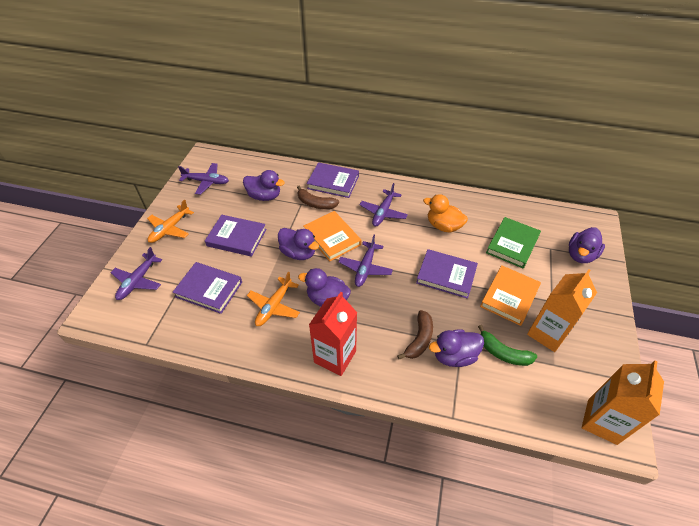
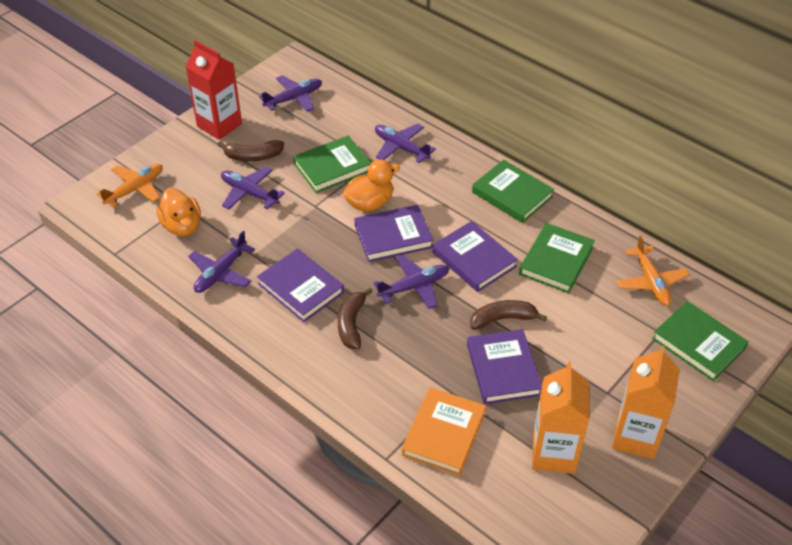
brown banana: [297,185,339,209] [397,310,433,360] = 2 -> [217,140,284,161] [338,288,373,349] [470,300,547,330] = 3
green banana: [478,325,537,366] = 1 -> none = 0
green book: [486,217,541,268] = 1 -> [293,136,371,193] [472,160,554,223] [519,223,595,293] [652,301,749,381] = 4
orange book: [303,211,361,261] [480,265,541,326] = 2 -> [402,387,486,476] = 1
orange duck: [423,194,468,233] = 1 -> [156,188,201,236] [343,159,400,212] = 2
purple duck: [243,170,285,201] [278,228,319,260] [298,268,351,307] [429,329,484,367] [569,227,605,263] = 5 -> none = 0
purple plane: [110,247,162,300] [178,163,229,195] [339,235,393,287] [359,183,408,226] = 4 -> [188,231,255,293] [221,166,285,210] [259,75,322,112] [374,255,449,309] [375,124,436,163] = 5

